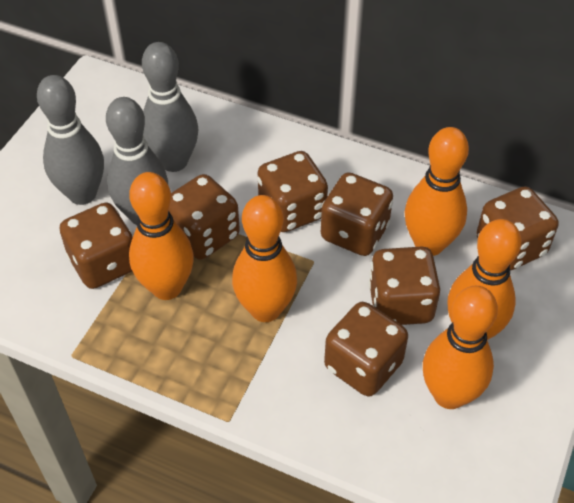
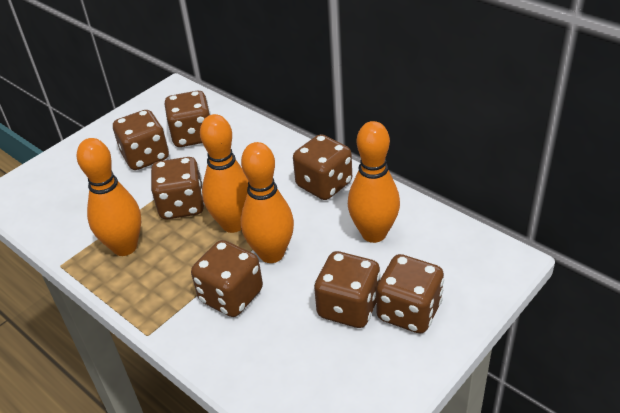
grey bowling pin: [37,75,104,205] [106,97,168,225] [142,42,199,172] = 3 -> none = 0
orange bowling pin: [129,172,194,300] [232,195,297,322] [405,127,469,256] [423,286,498,409] [447,219,521,340] = 5 -> [77,138,141,256] [200,114,248,233] [241,142,294,263] [348,121,400,243] = 4

